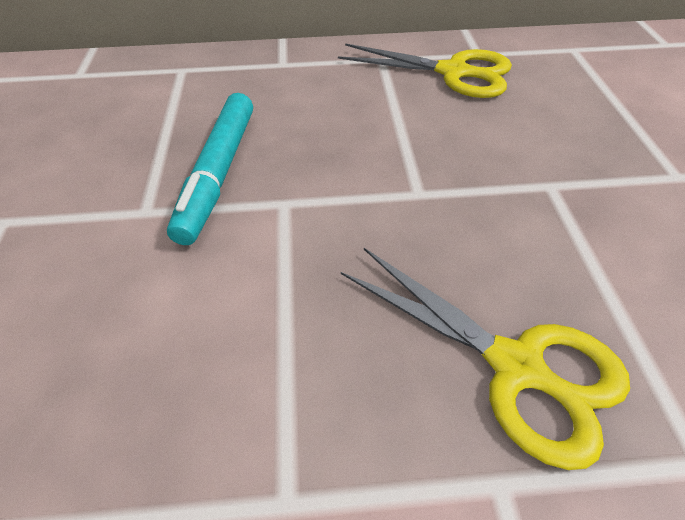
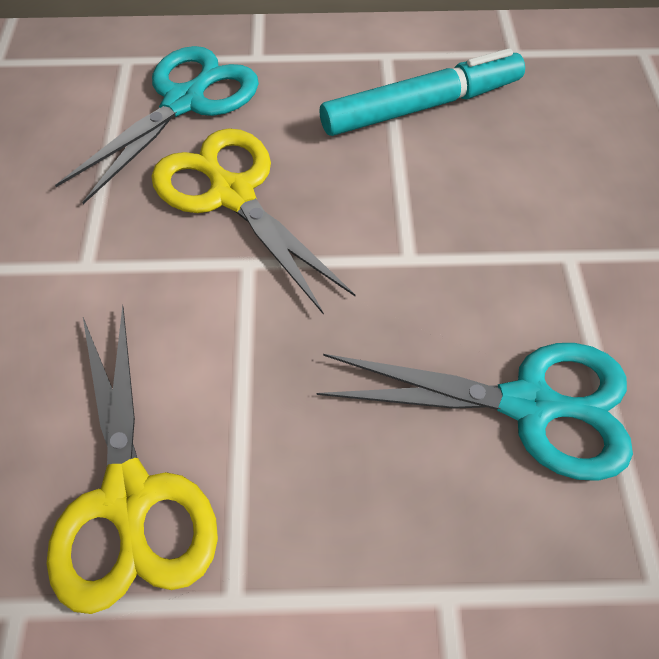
turquoise scissors: none = 0 -> [55,46,259,204] [317,343,633,481] = 2

